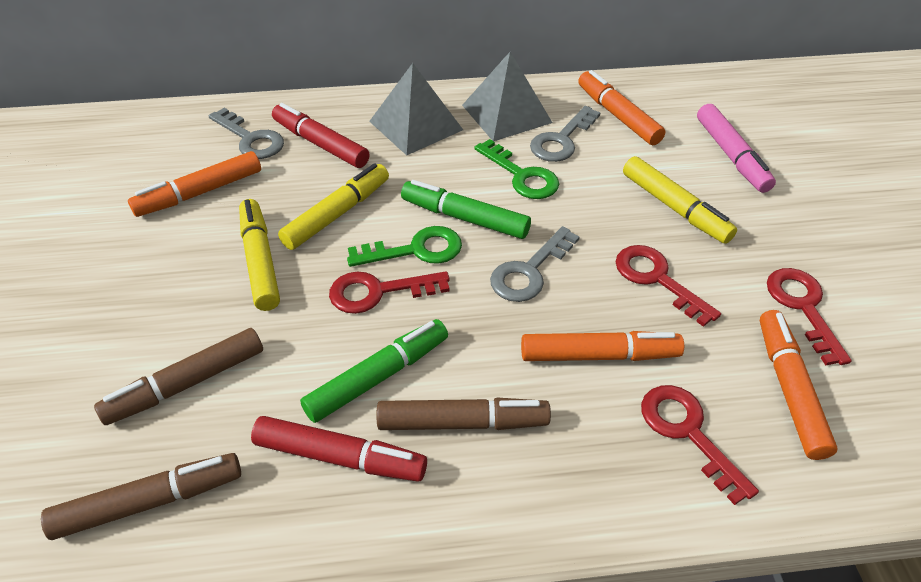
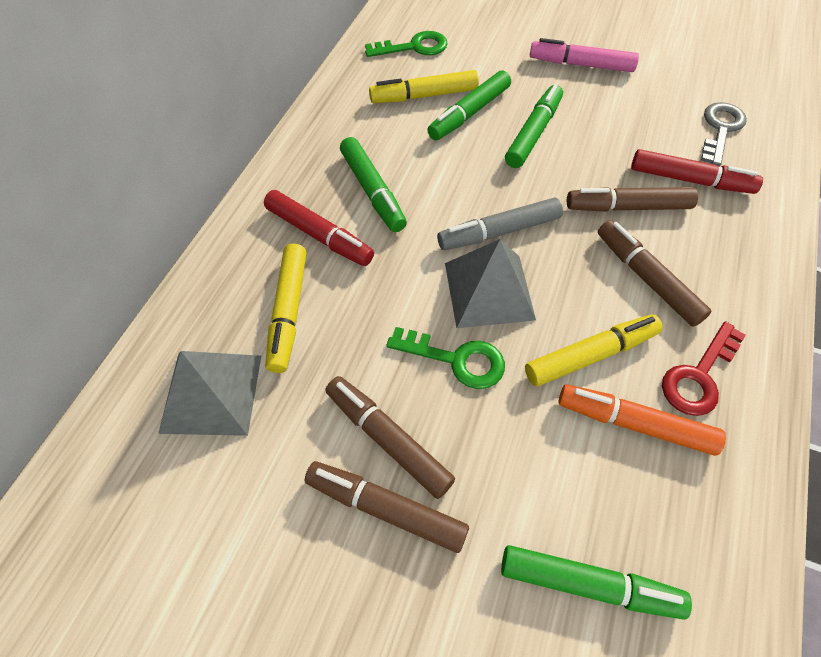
brown marker: [41,453,241,540] [94,328,263,425] [377,397,551,430] = 3 -> [305,461,469,553] [326,376,455,499] [567,187,698,212] [598,220,712,327] = 4
green marker: [300,319,448,423] [401,180,531,239] = 2 -> [340,137,407,232] [427,70,511,140] [501,545,692,620] [505,84,563,168] = 4
grey key: [208,108,284,159] [490,226,580,302] [530,106,600,162] = 3 -> [701,102,747,167] = 1
grey marker: none = 0 -> [437,197,563,250] = 1
orange marker: [128,151,261,217] [521,331,684,361] [578,70,665,145] [760,310,838,460] = 4 -> [558,384,726,456] = 1
red key: [329,271,450,314] [615,245,721,327] [641,385,759,505] [767,268,852,365] = 4 -> [662,321,746,416] = 1

